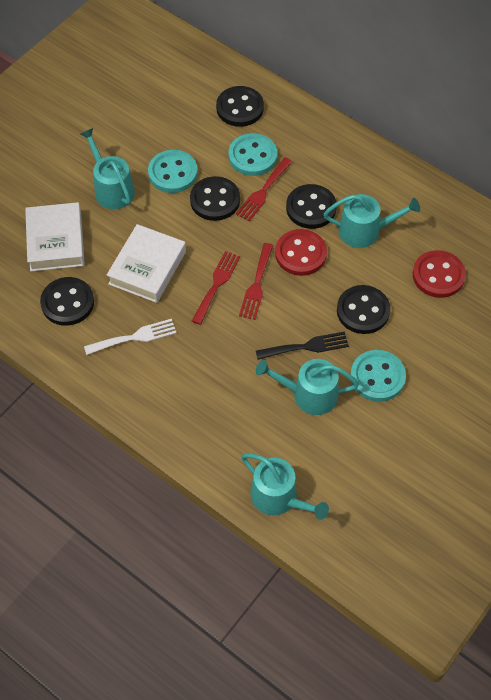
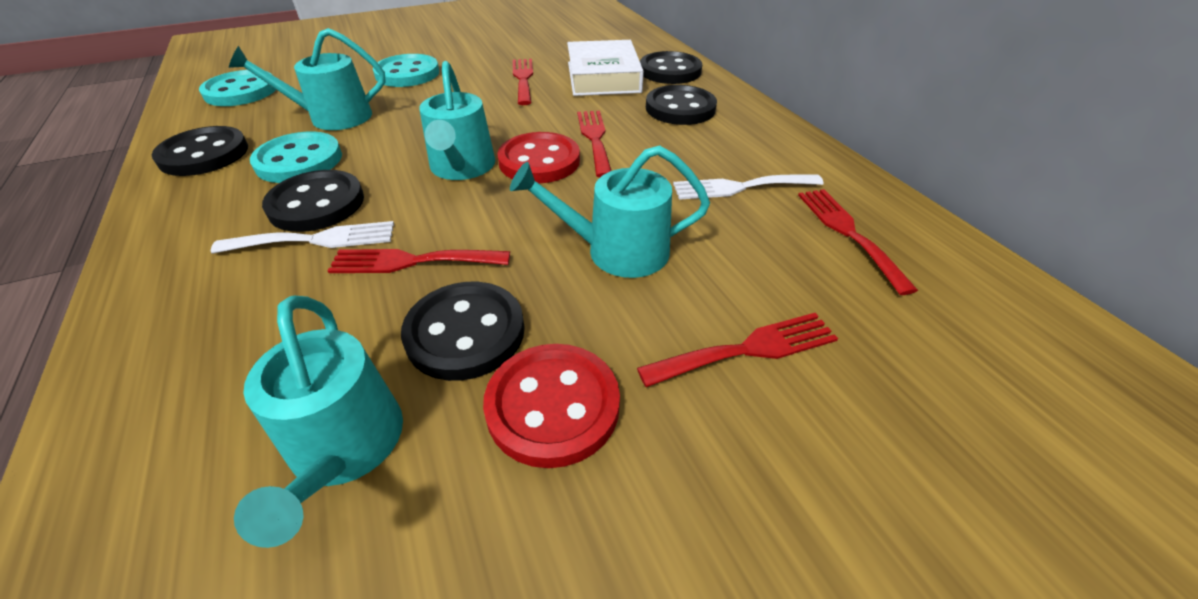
black fork: [256,332,349,360] = 1 -> none = 0
red fork: [192,251,240,325] [236,158,292,221] [239,243,273,320] = 3 -> [328,249,510,273] [513,59,533,105] [577,111,611,177] [637,313,838,387] [798,189,918,295] = 5
white book: [25,202,85,272] [107,224,186,303] = 2 -> [567,40,644,96] = 1
white fork: [84,319,177,355] = 1 -> [211,221,394,254] [673,174,824,200] = 2

